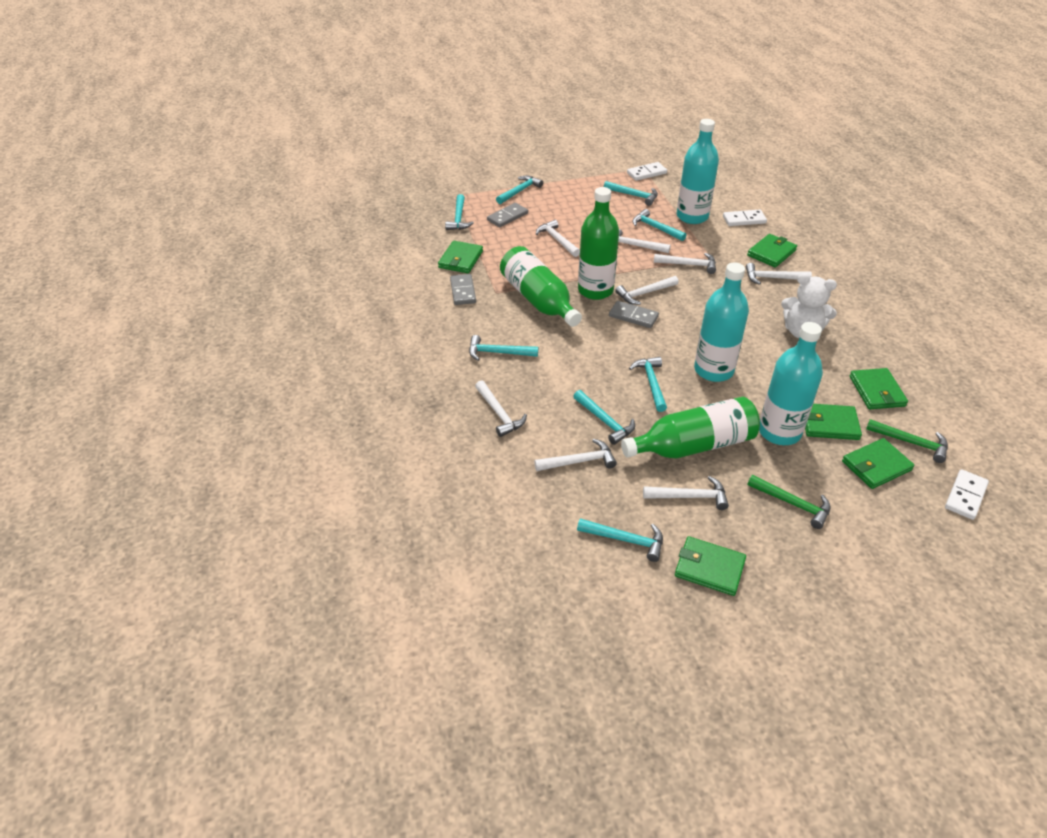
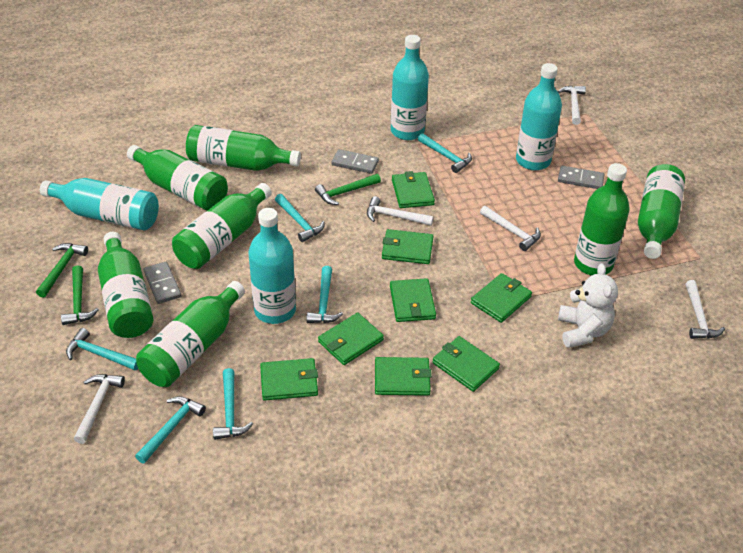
green bottle: [500,246,582,327] [578,187,619,300] [621,397,760,459] = 3 -> [98,232,154,338] [127,145,228,211] [136,281,245,387] [172,183,272,269] [186,125,301,171] [574,163,630,276] [638,164,685,259] = 7
green hammer: [747,475,831,529] [866,419,948,463] = 2 -> [36,243,88,298] [61,265,99,325] [315,174,381,205] = 3
green wallet: [438,241,483,273] [675,536,746,596] [747,234,797,268] [805,404,862,440] [842,438,914,489] [849,368,908,409] = 6 -> [260,358,318,401] [318,313,384,365] [375,357,432,396] [382,229,434,264] [390,278,436,322] [392,171,435,208] [433,336,500,392] [471,273,532,323] = 8
turquoise bottle: [677,119,719,224] [694,263,749,382] [759,322,823,445] = 3 -> [40,178,159,230] [248,208,296,324] [391,35,429,140] [516,63,562,170] = 4
turquoise hammer: [445,194,474,230] [469,335,538,361] [496,176,543,204] [573,390,635,445] [577,518,663,562] [604,181,658,206] [629,357,667,412] [632,209,686,241] = 8 -> [66,328,138,371] [135,396,206,464] [213,368,253,440] [275,194,325,242] [306,266,343,323] [418,133,472,173] = 6
white domino: [627,162,667,181] [723,210,767,226] [945,469,989,520] = 3 -> none = 0
white hammer: [475,380,527,437] [534,439,617,471] [536,220,580,257] [615,276,679,305] [618,229,671,253] [643,476,729,510] [654,253,716,274] [746,263,812,285] = 8 -> [74,374,125,444] [367,196,434,226] [480,206,541,251] [558,85,586,125] [685,280,725,339] = 5

